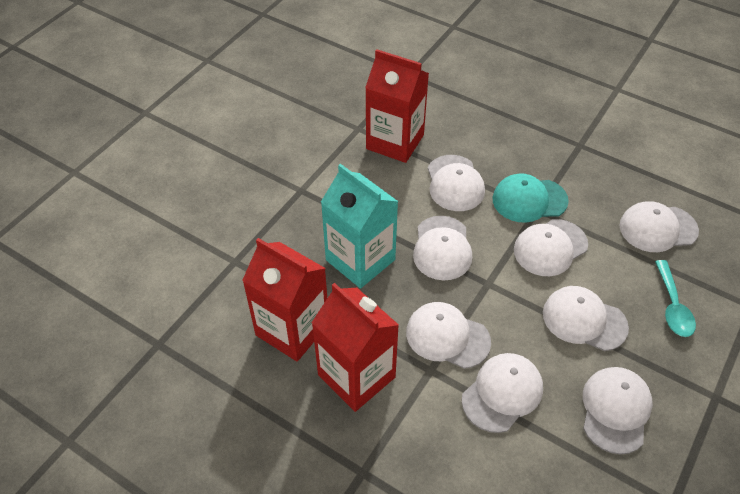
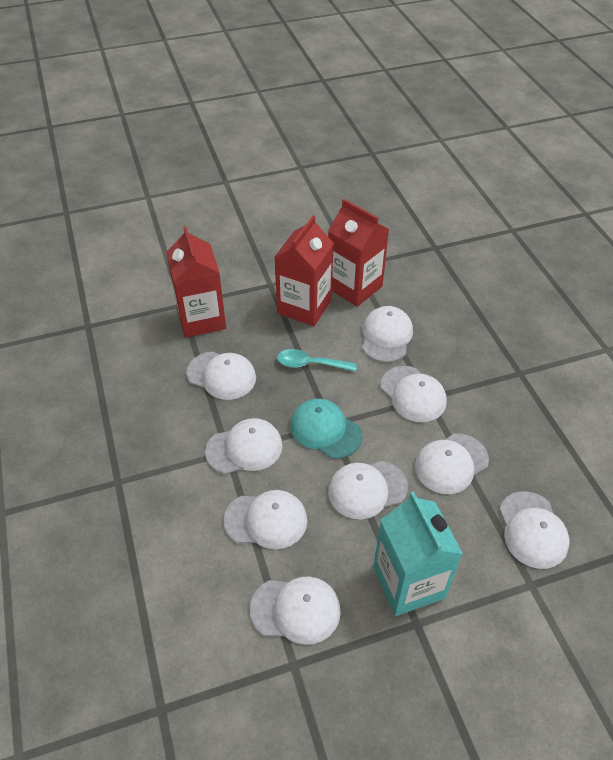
white cap: [406,302,491,369] [413,216,472,281] [428,155,485,211] [462,353,543,433] [514,219,588,276] [543,286,629,351] [583,367,653,454] [620,201,699,252] = 8 -> [187,352,256,400] [205,418,283,474] [224,490,307,549] [250,577,341,645] [328,461,408,519] [362,306,413,362] [380,366,447,422] [415,434,489,494] [500,491,570,569] = 9

